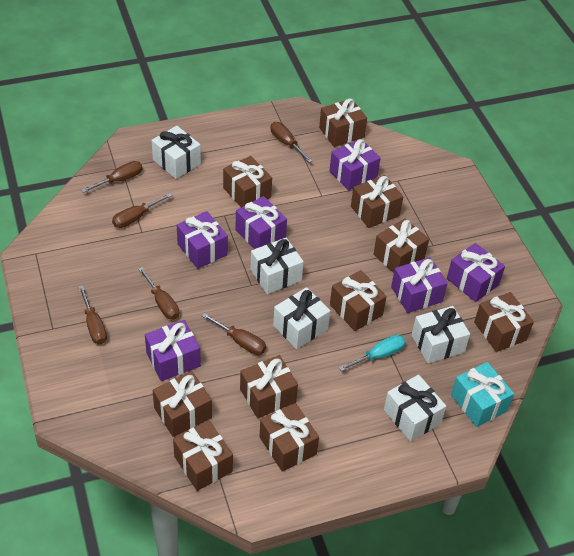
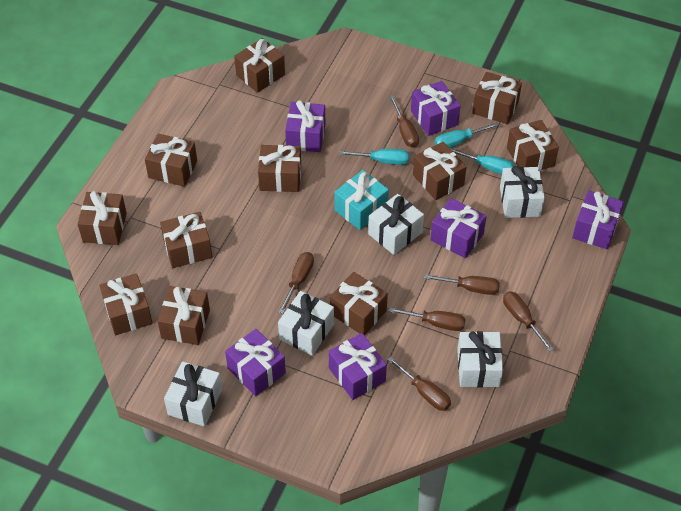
brown gift: [153,371,212,437] [173,420,233,491] [223,156,272,207] [240,355,298,419] [260,403,319,472] [319,98,367,147] [330,270,387,331] [351,175,403,228] [373,218,429,273] [474,292,534,352] = 10 -> [77,191,127,245] [99,273,152,335] [145,134,197,187] [157,286,210,345] [160,212,212,268] [234,38,285,93] [258,145,301,192] [330,272,388,335] [413,142,466,200] [472,72,522,125] [507,120,559,171] = 11
turquoise screwdriver: [339,335,406,371] = 1 -> [339,149,409,165] [434,122,499,148] [450,148,515,175] = 3

